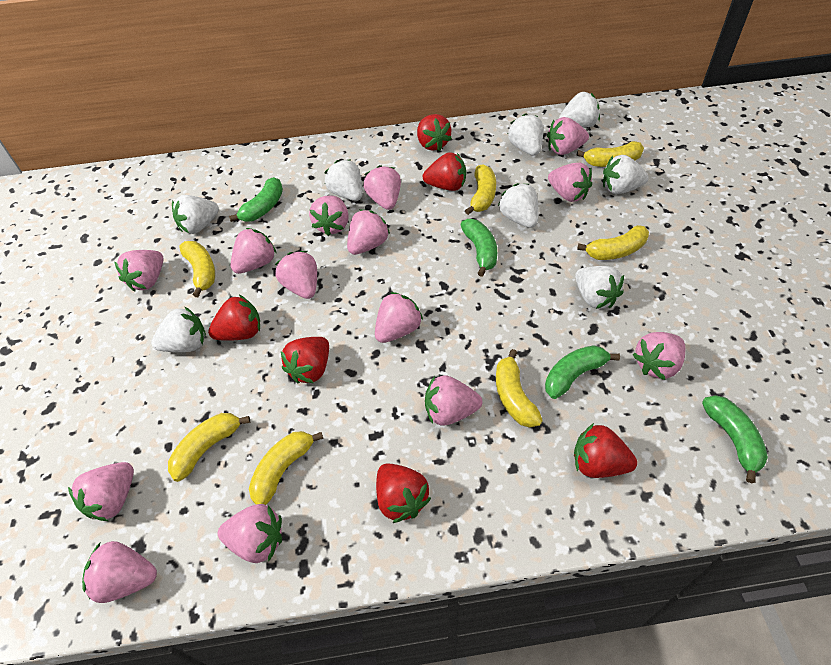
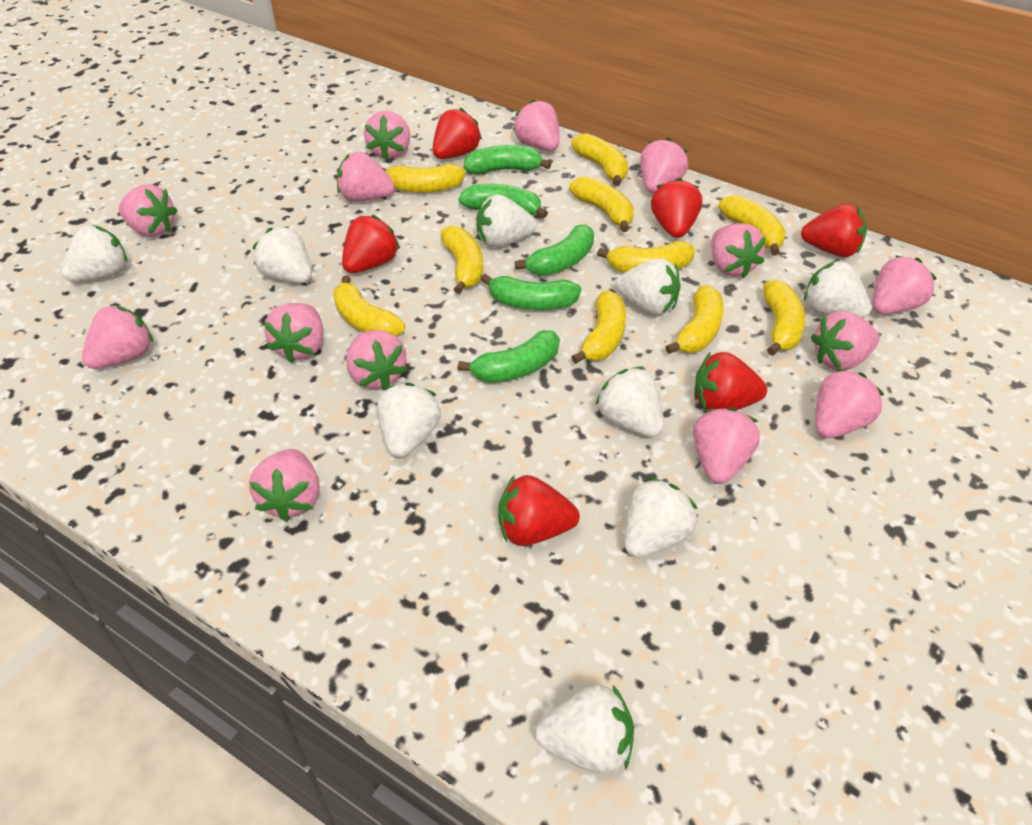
green banana: [229,177,283,222] [461,219,497,277] [545,345,620,399] [702,395,768,483] = 4 -> [458,330,559,383] [459,183,548,218] [464,145,552,175] [481,274,581,310] [515,224,594,276] = 5
white strawberry: [151,306,206,352] [172,195,219,234] [325,159,363,201] [498,183,539,228] [508,113,543,156] [559,92,600,128] [575,266,624,309] [603,155,649,194] = 8 -> [61,225,127,282] [253,226,312,283] [377,382,441,458] [477,194,537,248] [535,685,634,774] [596,367,664,437] [616,258,681,315] [625,477,697,558] [804,260,871,319] = 9
yellow banana: [168,413,250,482] [179,241,215,297] [249,431,323,505] [465,164,496,215] [496,349,543,428] [576,141,644,167] [577,225,649,260] = 7 -> [333,275,405,337] [382,164,465,193] [441,226,483,294] [569,176,634,232] [571,133,628,186] [572,290,626,364] [597,241,695,273] [665,285,724,354] [718,195,786,256] [763,280,805,356] = 10

